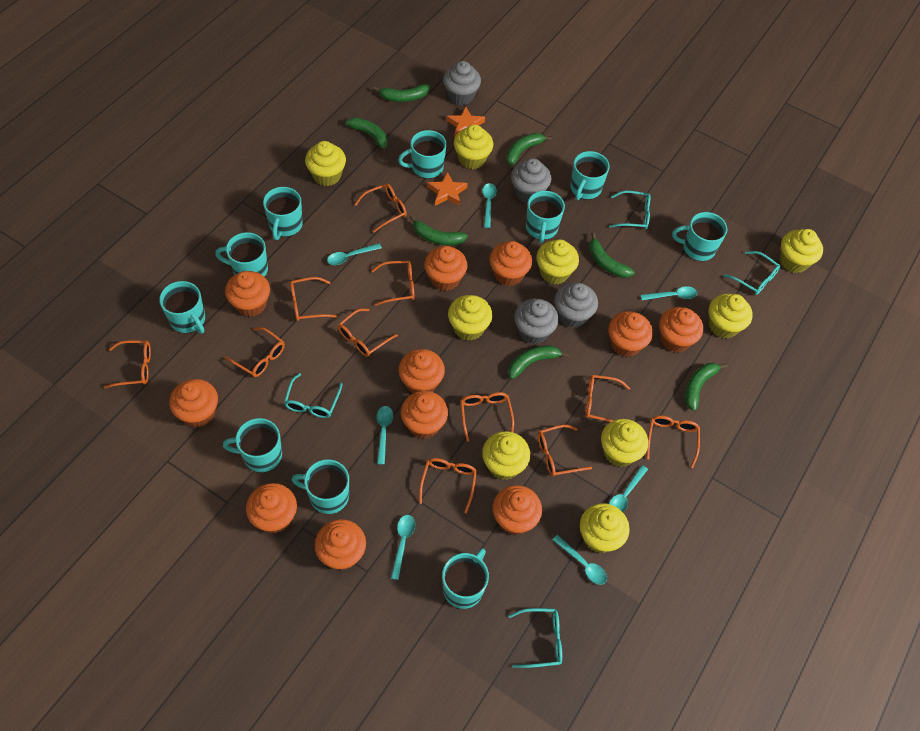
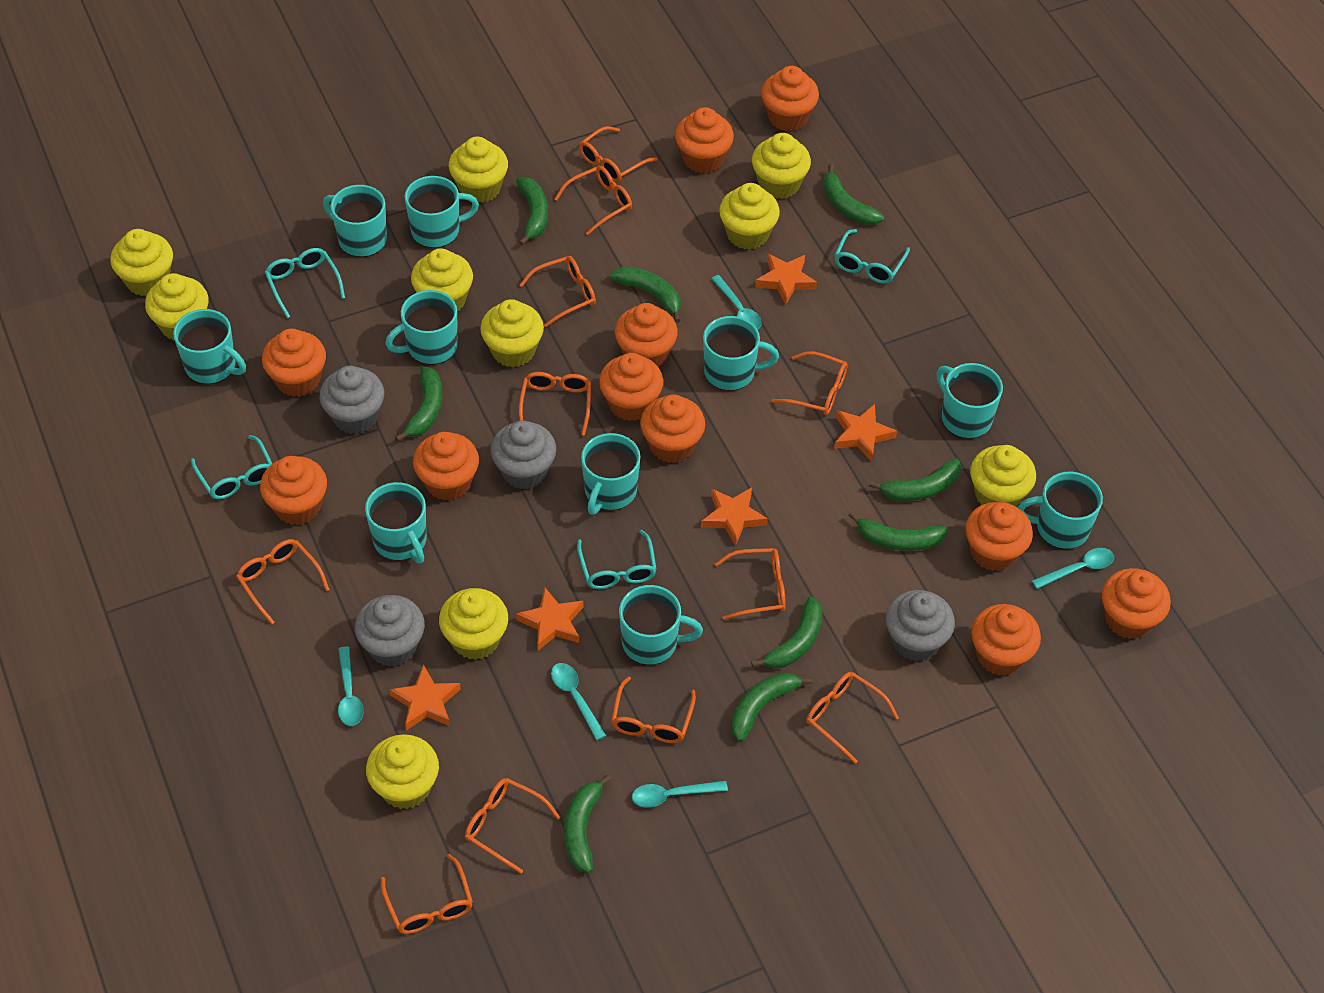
green banana: [346,117,388,155] [373,84,430,102] [410,215,468,245] [506,133,552,166] [508,345,569,380] [589,233,635,278] [685,363,728,411] = 7 -> [395,366,442,442] [516,177,548,246] [564,775,612,873] [610,266,681,323] [731,673,813,742] [751,596,823,668] [823,164,884,225] [849,512,948,551] [869,458,961,501] = 9
orange star: [427,172,468,206] [447,107,485,138] = 2 -> [389,665,461,730] [516,587,583,651] [701,487,768,546] [755,254,817,305] [834,404,897,462] = 5
turquoise spoon: [327,243,382,265] [377,406,393,465] [391,515,415,580] [482,183,497,228] [552,535,607,585] [609,465,648,512] [640,286,697,300] = 7 -> [338,646,364,726] [551,663,606,740] [632,781,728,808] [711,275,762,330] [1032,548,1114,589] = 5
yellow cupcake: [305,141,346,186] [448,295,492,341] [454,124,493,169] [482,431,530,480] [536,239,579,285] [580,503,630,553] [601,419,648,467] [709,294,753,338] [780,229,823,273] = 9 -> [111,229,173,296] [145,273,208,341] [366,734,439,809] [411,248,473,311] [439,588,508,660] [449,137,508,203] [480,299,544,368] [719,183,780,250] [752,133,811,199] [970,445,1036,507] = 10

